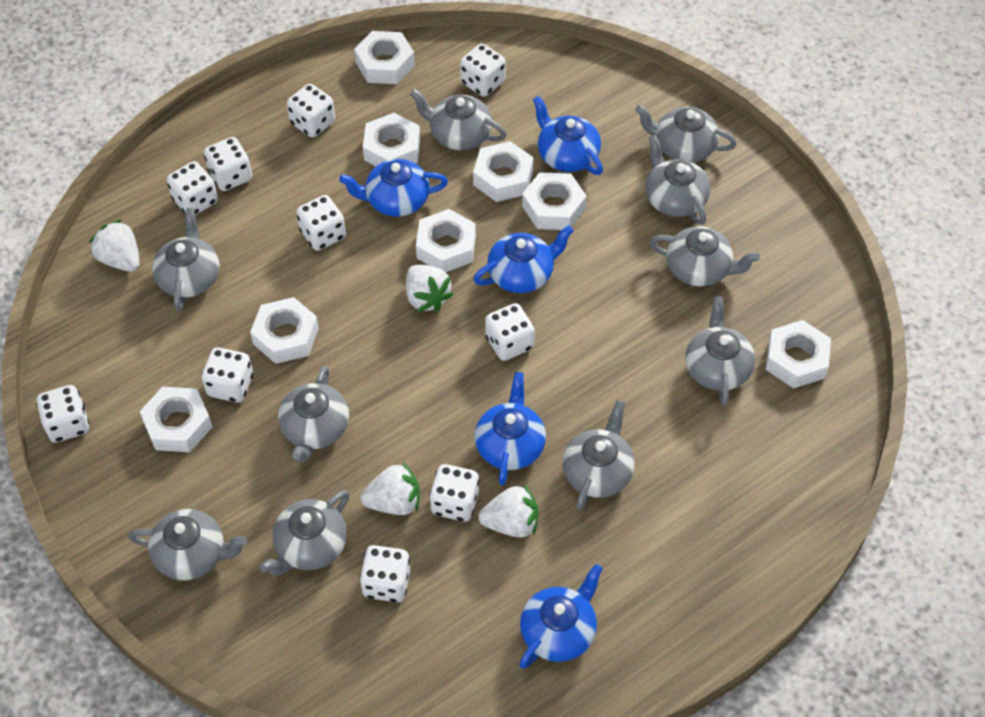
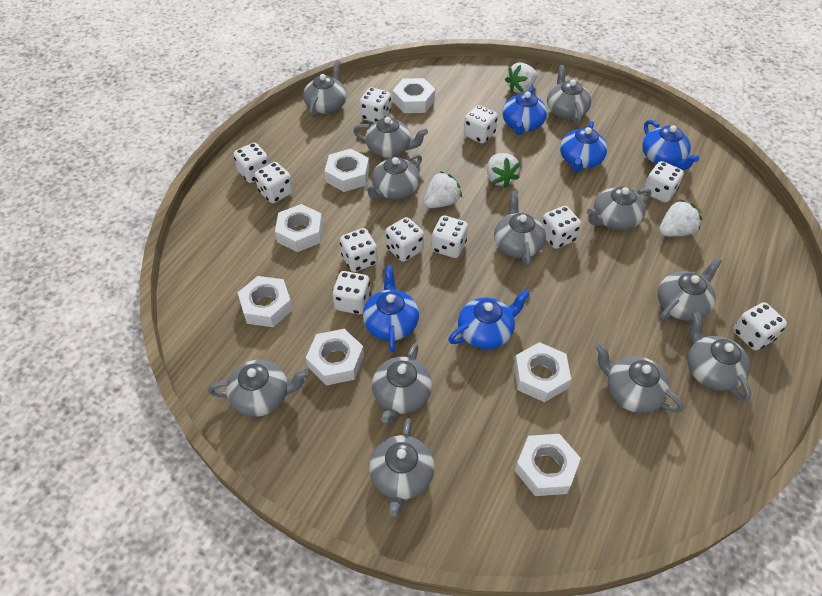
grey teapot: [128,509,247,580] [152,208,219,311] [260,490,350,576] [278,366,349,462] [410,89,506,150] [562,400,635,510] [635,105,737,163] [646,135,710,225] [649,226,760,286] [685,296,755,405] = 10 -> [208,360,308,417] [303,60,347,117] [353,117,428,158] [364,154,422,200] [369,418,434,517] [372,343,432,424] [494,191,546,267] [547,65,591,124] [587,187,651,230] [595,343,684,413] [658,258,722,321] [687,312,751,402] = 12
white dice: [36,385,89,443] [167,161,218,215] [202,347,253,403] [204,137,252,191] [287,84,335,138] [297,195,346,251] [359,545,410,602] [429,464,479,522] [460,44,506,97] [485,303,535,361] = 10 -> [233,143,269,183] [255,162,293,203] [332,271,371,314] [340,228,378,272] [360,87,391,122] [386,217,424,262] [431,215,468,258] [464,105,498,144] [542,206,581,249] [644,161,684,203] [733,302,787,350] = 11
white nut: [140,387,212,452] [250,297,319,364] [354,31,415,84] [363,113,420,166] [416,209,476,272] [473,141,534,202] [522,172,587,230] [766,320,831,388] = 8 -> [238,276,293,327] [275,204,323,252] [306,329,364,386] [325,149,369,192] [393,78,435,113] [514,342,571,402] [515,434,581,496] = 7

